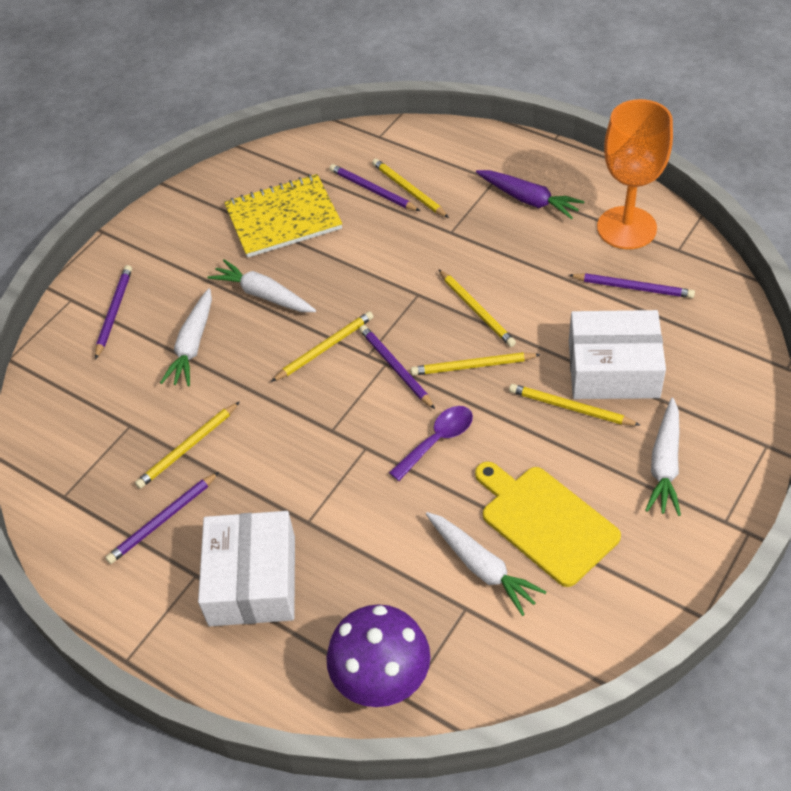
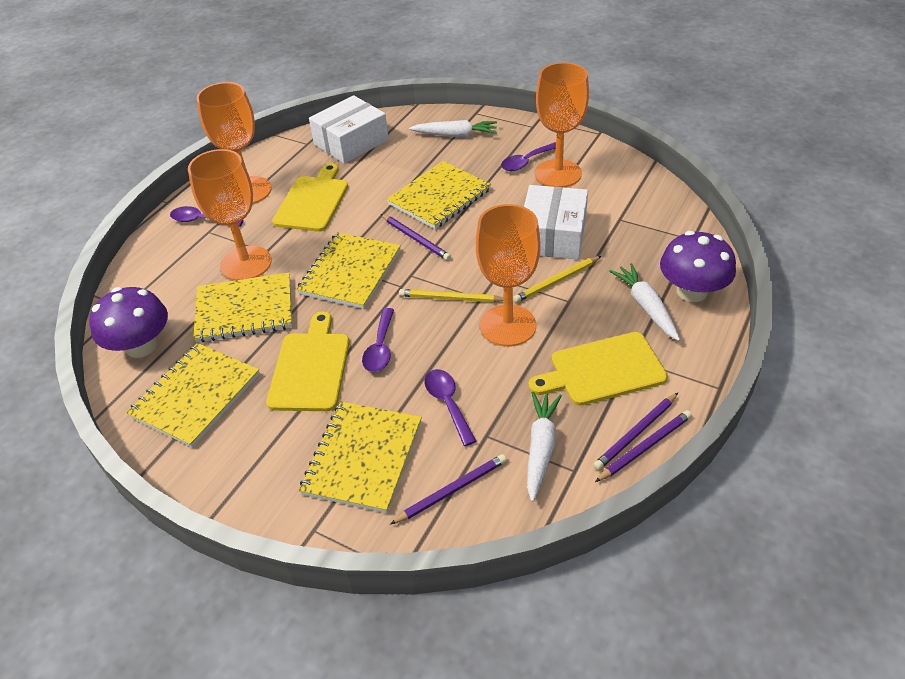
orange goblet: [597,99,673,249] = 1 -> [188,149,272,281] [196,82,271,204] [476,204,541,347] [535,62,589,188] = 4
purple carrot: [476,170,585,219] = 1 -> none = 0
purple mushroom: [326,604,430,707] = 1 -> [89,287,168,358] [660,231,736,302] = 2
purple pencil: [95,265,132,360] [105,472,219,564] [329,164,420,211] [359,325,435,409] [569,273,695,298] = 5 -> [381,214,451,261] [390,454,507,524] [593,393,678,470] [595,410,692,482] = 4
purple spoon: [389,406,473,481] = 1 -> [170,206,244,227] [362,308,394,372] [425,369,476,446] [501,142,556,171] = 4
white carrot: [160,288,212,387] [208,259,316,312] [426,512,546,616] [645,398,681,516] = 4 -> [409,120,497,137] [527,392,562,502] [609,263,680,341] = 3
yellow cutting board: [475,461,621,587] = 1 -> [266,311,350,411] [272,163,348,232] [529,332,668,406] = 3
yellow notebook: [224,174,342,258] = 1 -> [127,343,260,448] [193,272,292,342] [296,232,401,309] [299,401,422,513] [387,161,491,229] = 5
yellow pencil: [135,402,239,489] [271,311,374,382] [372,159,449,218] [411,352,541,376] [438,269,516,347] [509,384,640,426] = 6 -> [399,289,503,302] [513,256,601,303] = 2

